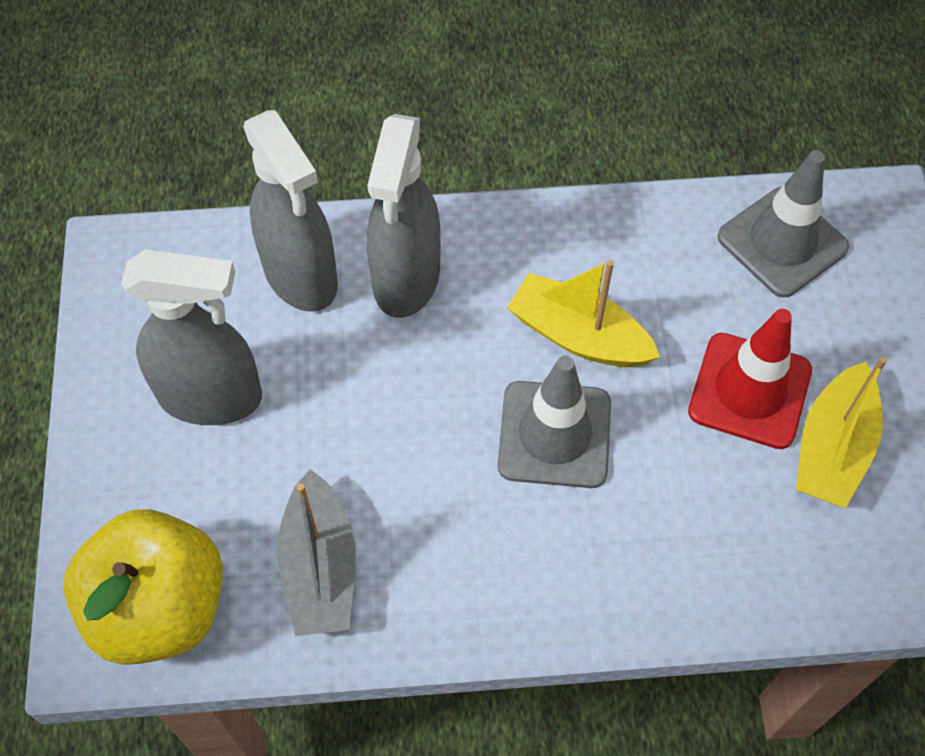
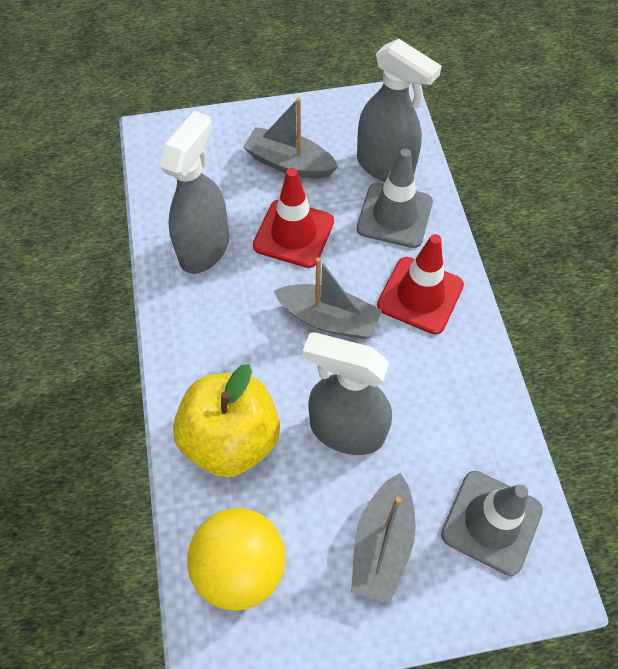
grey boat: [277,469,356,636] = 1 -> [243,98,338,178] [274,257,382,339] [351,473,416,604] = 3
red traffic cone: [688,309,812,449] = 1 -> [253,168,334,268] [377,234,464,334] = 2
yellow ball: none = 0 -> [187,508,286,611] = 1
yellow boat: [507,260,660,367] [796,357,887,508] = 2 -> none = 0

